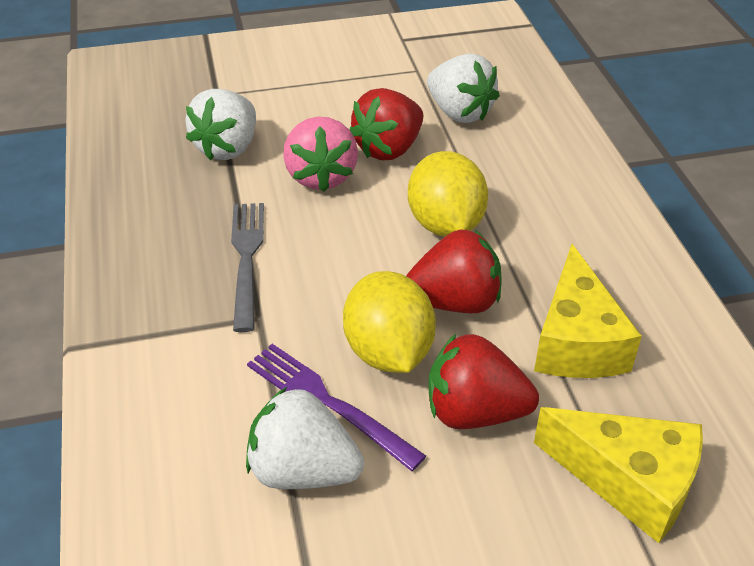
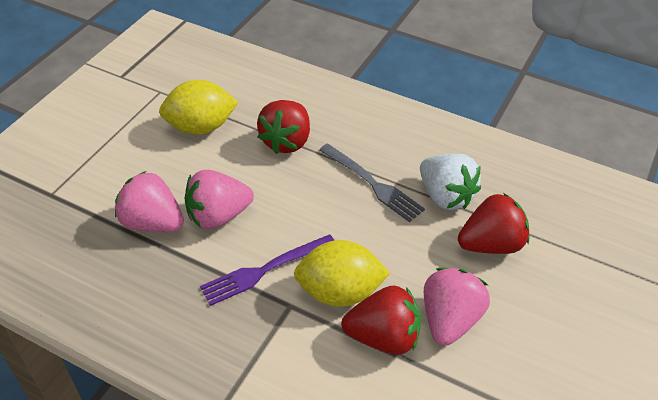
pink strawberry: [283,117,358,192] = 1 -> [115,171,184,232] [184,170,254,229] [424,268,490,346] = 3
white strawberry: [185,89,256,161] [246,387,364,489] [427,53,500,123] = 3 -> [420,154,481,210] = 1
yellow cheese: [534,244,642,378] [534,407,703,543] = 2 -> none = 0

